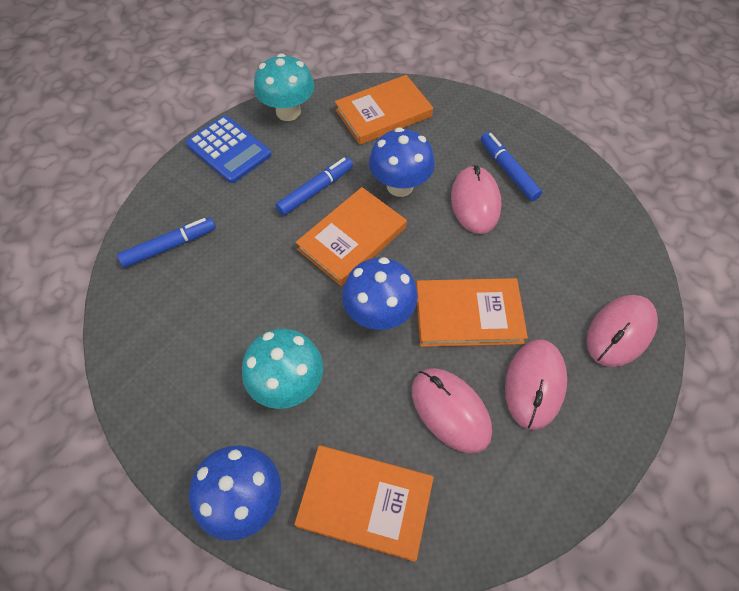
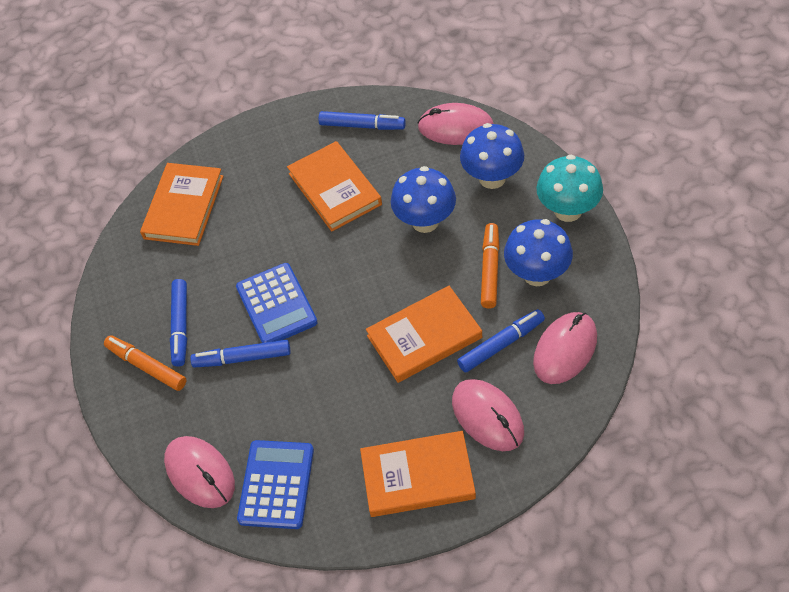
blue calculator: [186,115,271,183] = 1 -> [236,263,318,343] [237,440,314,529] = 2
blue marker: [117,217,216,268] [275,157,353,216] [481,132,542,201] = 3 -> [170,279,187,366] [190,340,290,368] [318,111,406,130] [457,309,545,372] = 4
orange marker: none = 0 -> [104,336,186,391] [481,223,499,309] = 2
turquoise mushroom: [242,329,323,409] [254,53,314,121] = 2 -> [537,155,603,222] = 1

